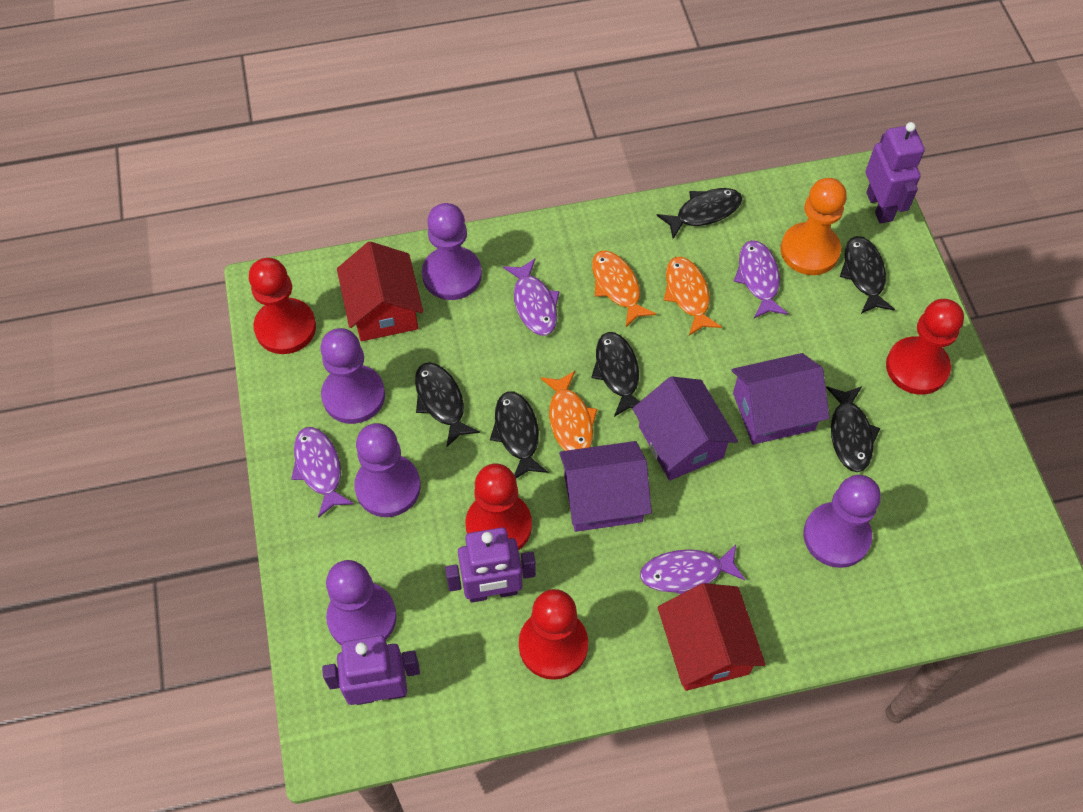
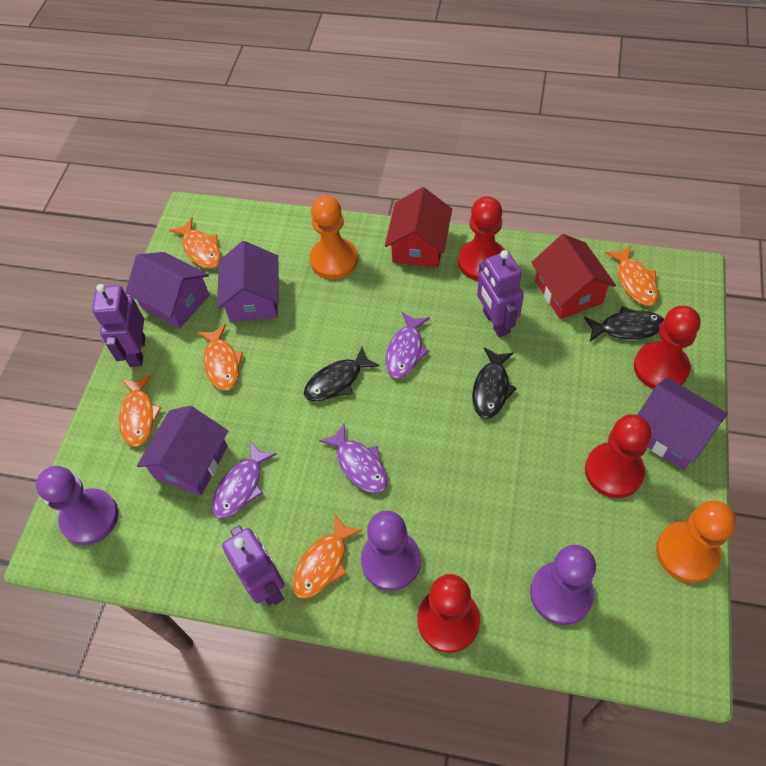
black fish: [415,362,480,447] [490,391,548,478] [591,332,640,417] [656,188,742,239] [826,386,880,472] [840,236,895,314] = 6 -> [304,347,380,401] [472,348,517,419] [584,306,664,342] = 3
orange fish: [540,371,598,451] [592,251,656,327] [664,257,722,336] = 3 -> [119,375,162,447] [169,218,221,268] [198,324,243,391] [292,515,363,599] [605,245,658,306] = 5
orange pawn: [781,178,847,275] = 1 -> [310,195,358,280] [656,500,736,583] = 2
purple fish: [291,427,354,518] [503,259,560,335] [640,544,745,594] [734,240,788,318] = 4 -> [212,441,277,519] [319,424,388,493] [385,312,430,379] = 3
purple house: [559,441,652,532] [632,376,738,481] [731,353,830,445] = 3 -> [125,252,209,328] [137,406,228,496] [217,241,279,322] [638,378,728,470] = 4
purple pawn: [320,328,385,424] [326,560,397,646] [355,423,421,517] [422,203,482,300] [803,475,881,568] = 5 -> [36,466,118,545] [361,511,421,591] [530,545,596,625] = 3

